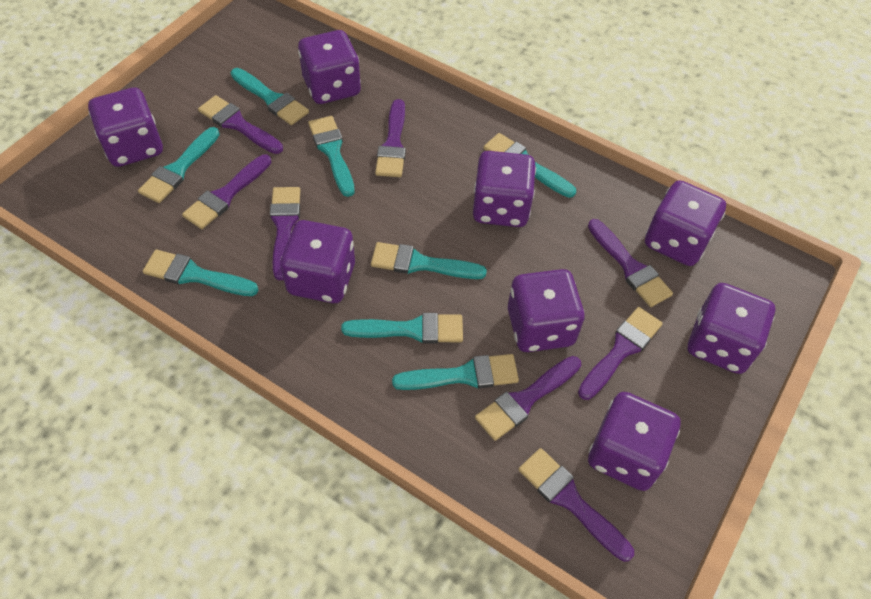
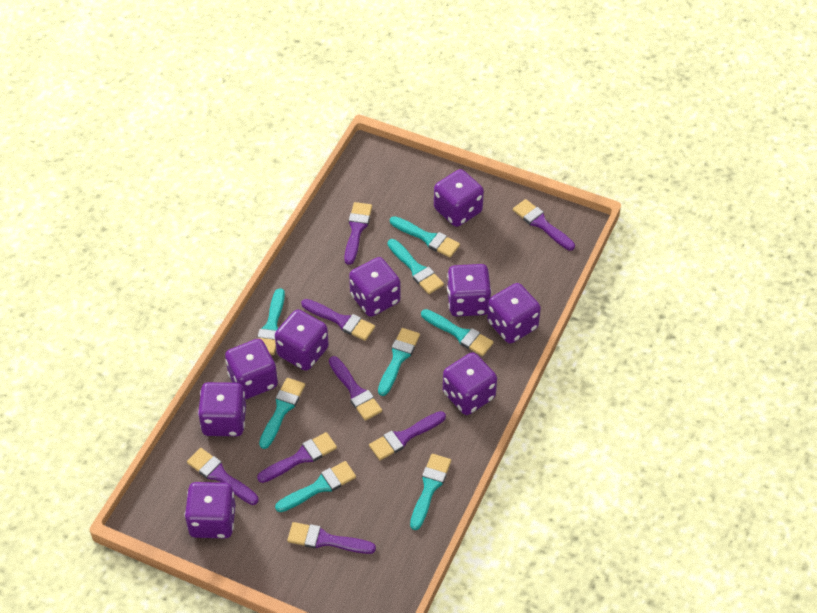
purple dice: [88,87,163,167] [280,220,355,303] [298,30,361,104] [473,151,536,227] [508,269,585,352] [588,392,681,491] [645,180,726,266] [688,283,775,374] = 8 -> [185,482,236,538] [198,382,246,436] [225,339,278,399] [275,310,329,371] [349,257,400,317] [434,169,484,227] [443,352,497,415] [447,264,491,317] [487,283,541,343] = 9

